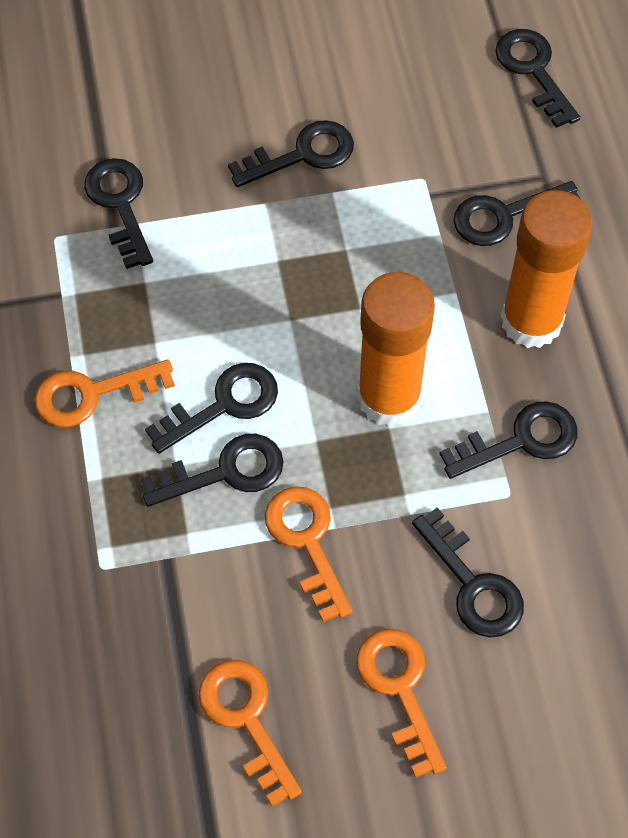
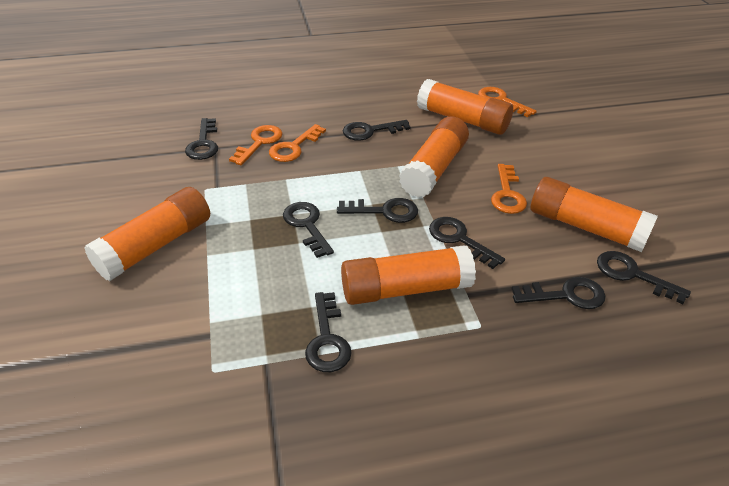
orange glue stick: [357,272,435,427] [501,190,592,348] = 2 -> [84,187,210,281] [341,245,476,305] [399,117,469,198] [417,79,513,135] [530,177,658,252] = 5

